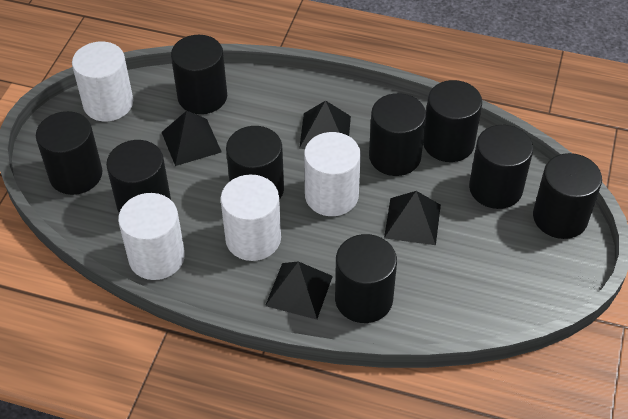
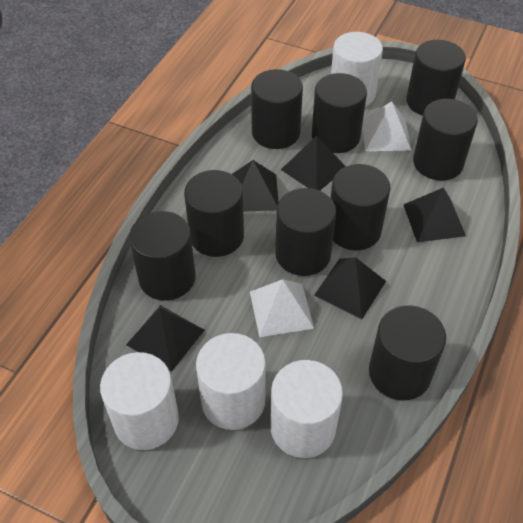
black pyramid: [161,111,222,166] [265,261,333,319] [299,100,351,149] [384,191,441,245] = 4 -> [126,305,205,372] [232,160,279,212] [281,136,346,191] [314,257,386,319] [403,188,466,242] = 5
white pyramid: none = 0 -> [250,279,314,337] [362,101,412,151] = 2

